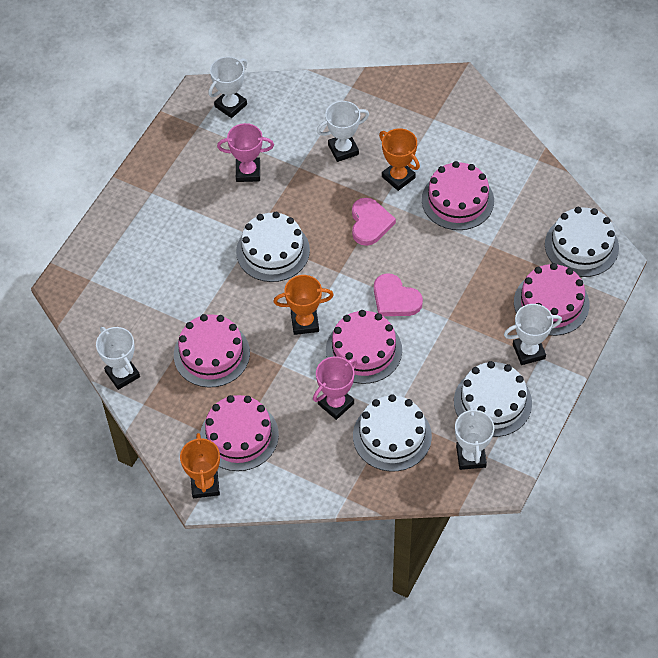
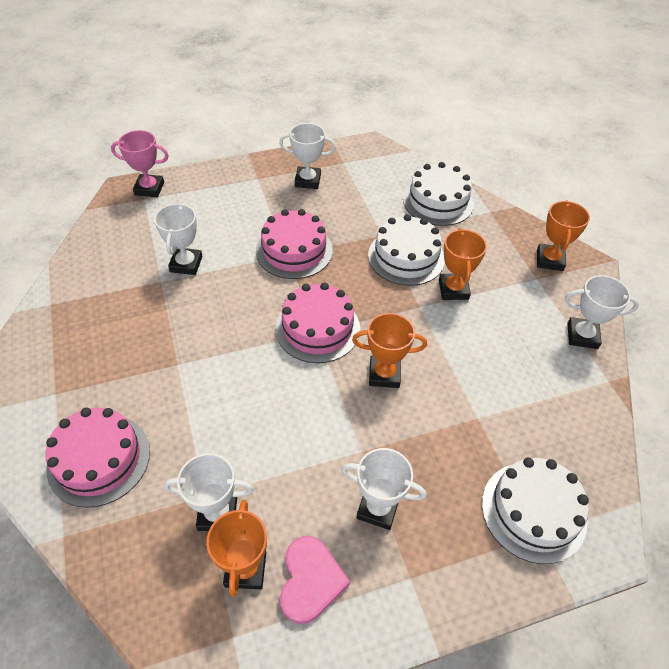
orange trophy: [180,433,220,498] [273,275,334,335] [379,128,420,191] = 3 -> [206,500,267,597] [352,313,427,388] [439,228,487,300] [537,200,590,271] = 4
pink cake: [174,314,250,388] [200,395,279,471] [326,310,402,384] [422,161,494,230] [514,263,589,336] = 5 -> [45,408,150,508] [256,209,333,279] [275,283,360,363] = 3
pink heart: [352,198,396,246] [374,273,423,316] = 2 -> [280,536,350,624] = 1
pink trophy: [217,123,274,182] [313,356,358,420] = 2 -> [111,130,169,197] = 1
white cake: [236,211,310,282] [353,394,432,471] [454,361,532,437] [545,207,619,277] = 4 -> [368,214,445,286] [403,162,474,226] [482,457,589,564] = 3

